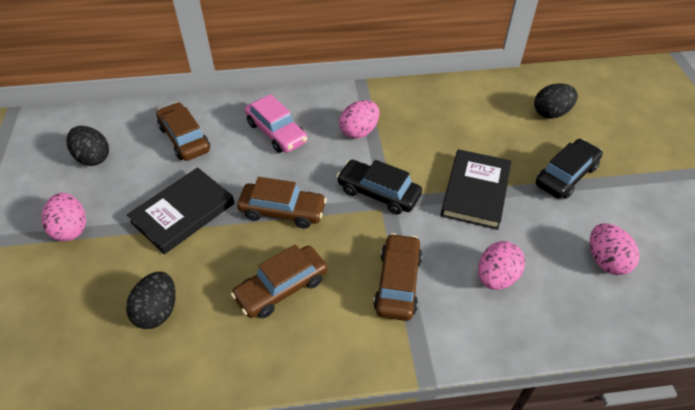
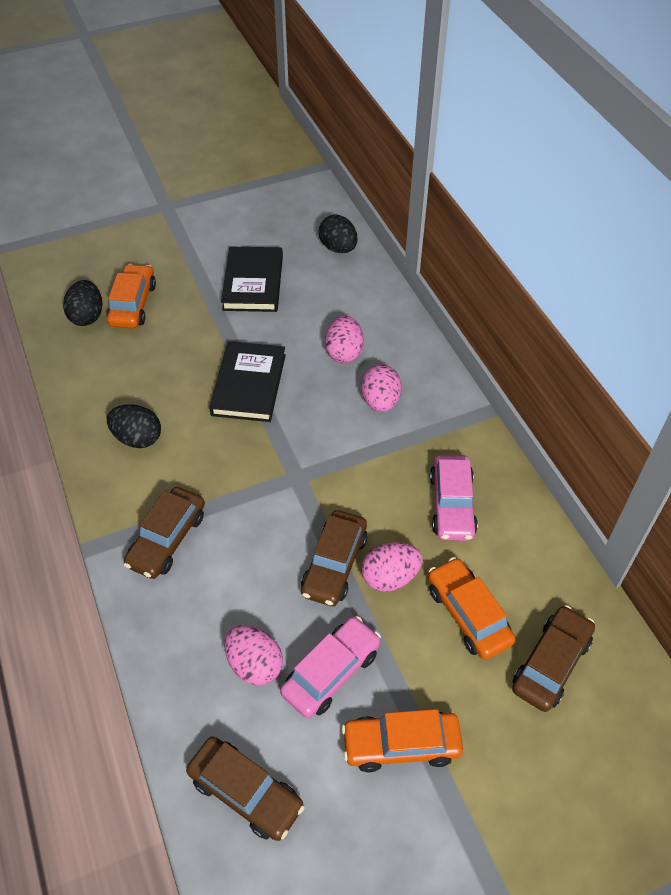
black car: [336,160,422,215] [536,139,603,199] = 2 -> none = 0
orange car: none = 0 -> [107,264,156,328] [342,709,463,772] [428,557,516,660] = 3
pink car: [245,94,307,153] = 1 -> [280,616,381,718] [430,455,478,541] = 2

